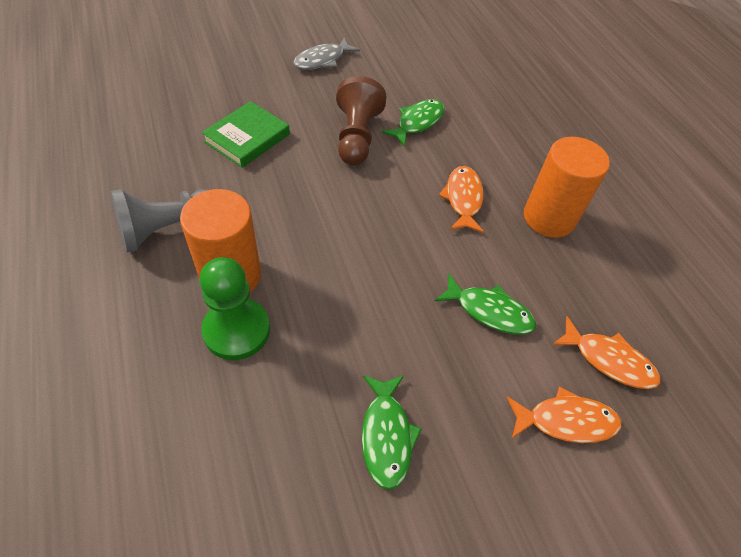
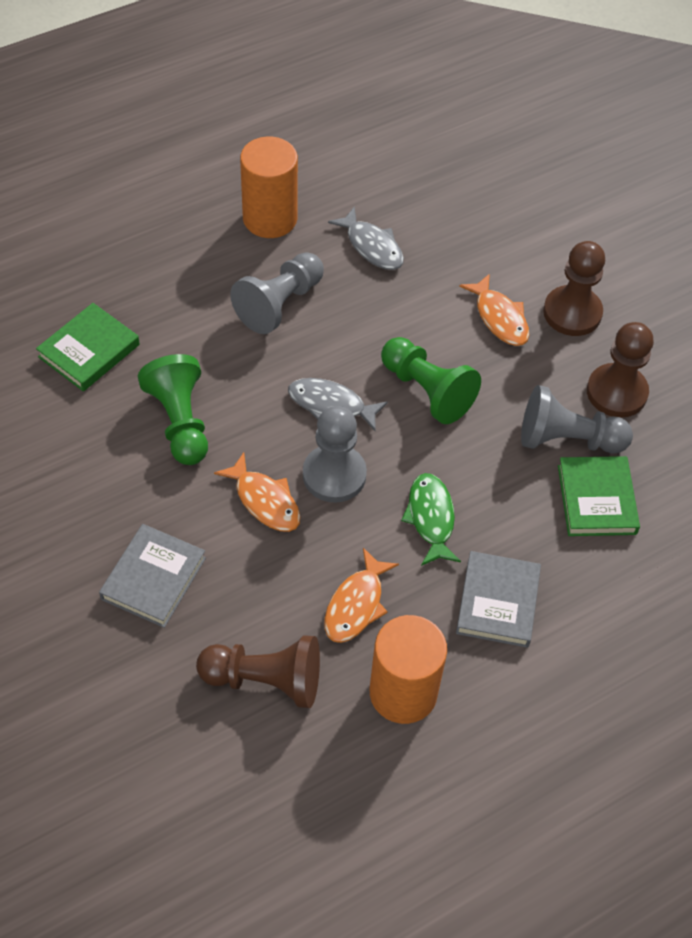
brown pawn: [336,76,387,165] = 1 -> [196,635,320,708] [543,241,605,336] [587,322,654,418] = 3
green book: [202,101,290,168] = 1 -> [36,303,140,392] [558,456,640,536] = 2
green fish: [362,375,422,490] [381,99,445,147] [435,274,536,335] = 3 -> [401,473,461,566] = 1
green pawn: [200,257,270,360] = 1 -> [138,354,208,465] [381,337,481,424] = 2
grey book: none = 0 -> [99,524,206,628] [456,551,541,648] = 2
grey fish: [293,37,360,70] = 1 -> [288,378,388,431] [328,206,404,270] = 2
grey pawn: [111,189,207,252] = 1 -> [230,252,324,334] [303,406,367,503] [521,385,633,454] = 3

